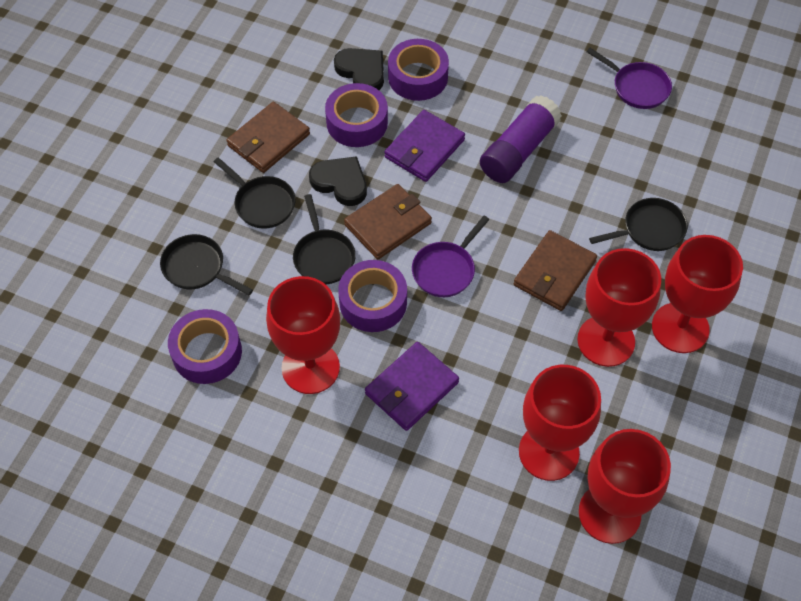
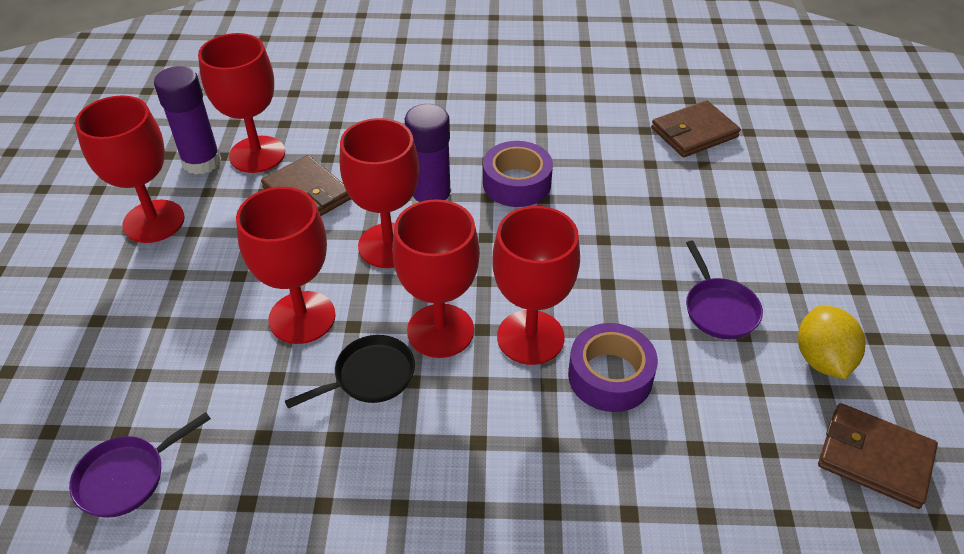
black heart: [309,156,367,206] [334,48,384,90] = 2 -> none = 0
black pan: [160,234,253,295] [214,158,296,228] [293,194,356,284] [589,198,687,251] = 4 -> [285,335,415,409] = 1
purple glue stick: [480,95,562,183] = 1 -> [154,66,221,175] [405,104,451,205] = 2
purple tape: [168,309,242,384] [325,83,388,147] [338,260,407,332] [388,39,449,101] = 4 -> [483,141,553,207] [568,323,658,412] = 2
purple wallet: [365,342,459,431] [384,110,465,182] = 2 -> none = 0
red goblet: [266,276,340,394] [519,365,601,481] [577,248,661,367] [579,429,671,544] [652,235,743,353] = 5 -> [75,95,185,243] [198,33,285,173] [236,187,336,344] [340,118,419,268] [392,199,480,358] [492,206,580,365] = 6
yellow lemon: none = 0 -> [798,305,866,379] = 1

